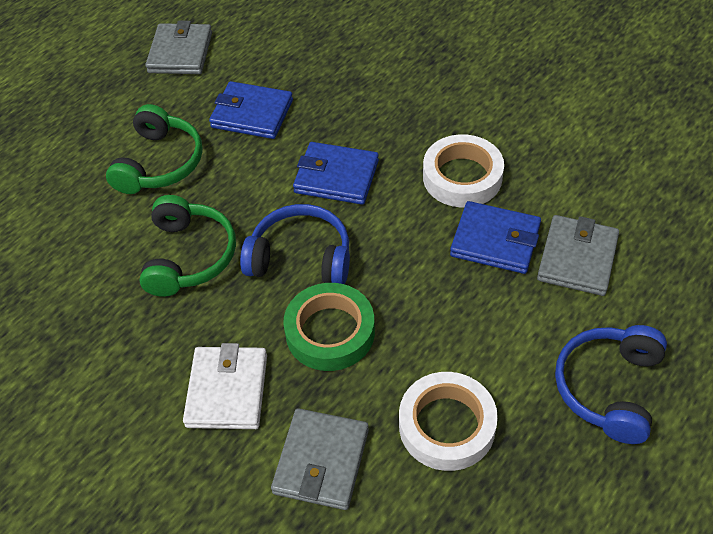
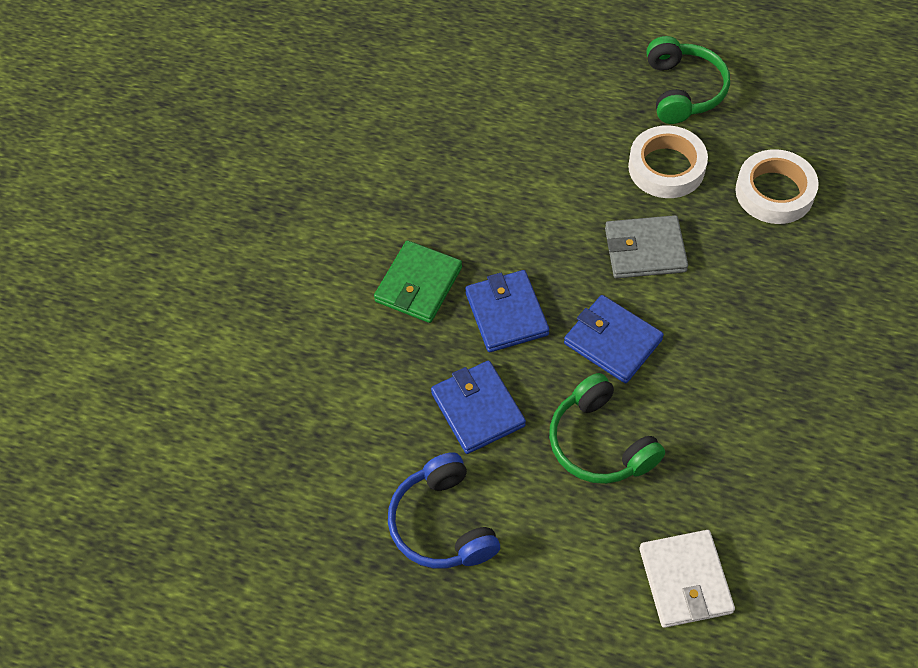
blue headphones: [240,204,350,284] [555,325,667,444] = 2 -> [388,452,500,568] = 1
green tape: [283,283,375,371] = 1 -> none = 0
green wallet: none = 0 -> [374,240,462,323] = 1
grey wallet: [145,21,212,74] [271,408,369,510] [537,215,619,296] = 3 -> [605,215,688,278] = 1

